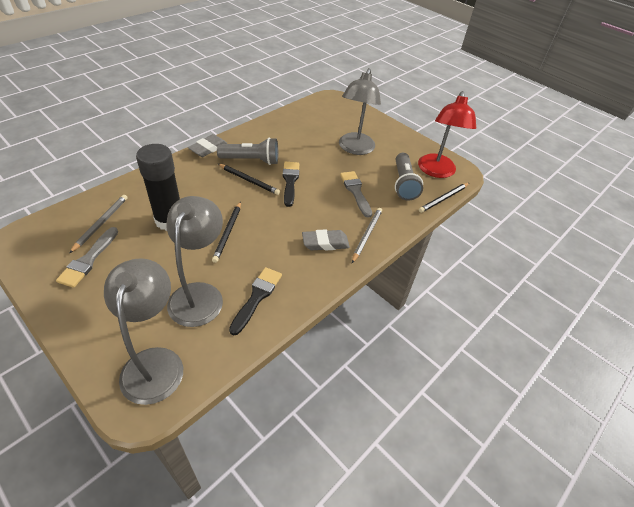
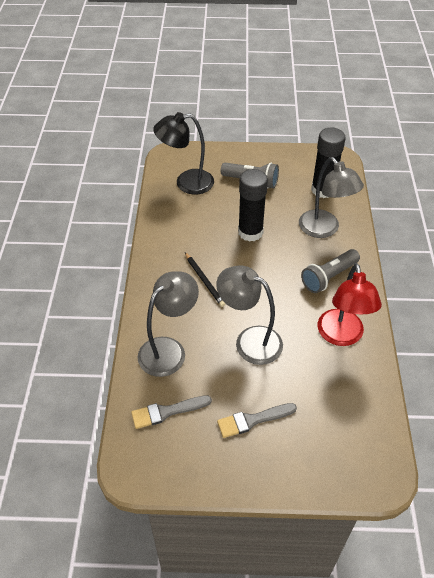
black brush: [229,267,282,335] [283,162,299,207] = 2 -> none = 0
black glue stick: [136,144,180,231] = 1 -> [238,169,268,242] [311,128,346,198] = 2
black lamp: none = 0 -> [153,112,214,195] = 1
black pencil: [212,201,241,263] [218,164,280,195] [419,183,469,213] = 3 -> [185,252,225,307] = 1
grey eraser: [188,134,228,157] [302,229,350,250] = 2 -> none = 0
grey pencil: [69,195,127,253] [352,208,382,263] = 2 -> none = 0

